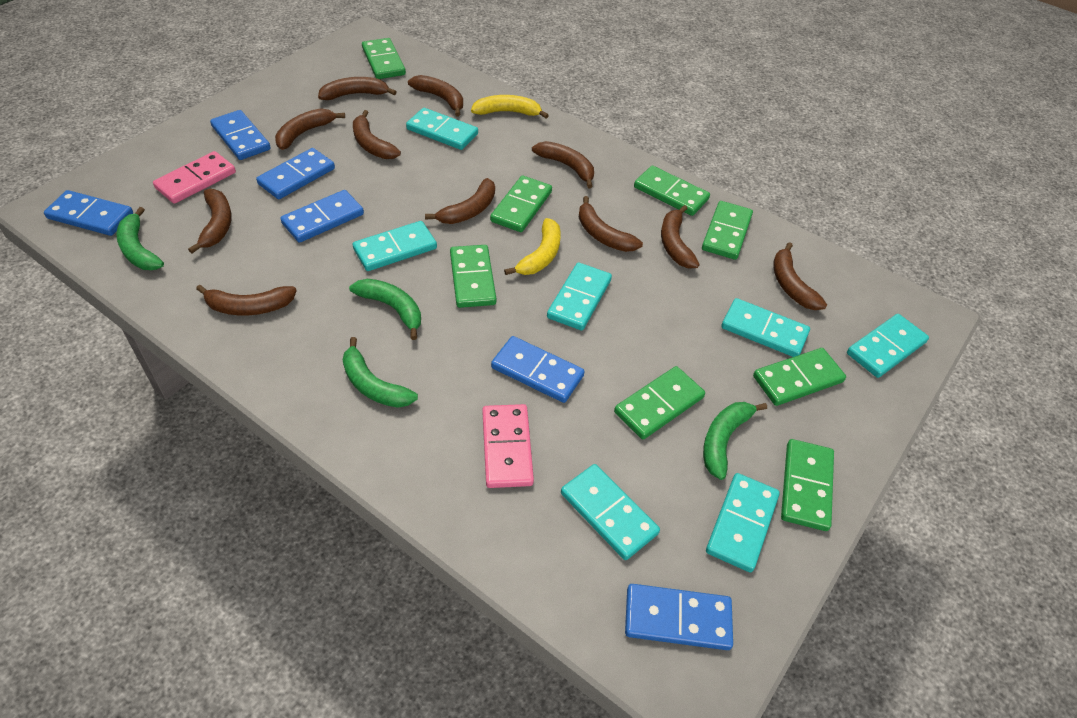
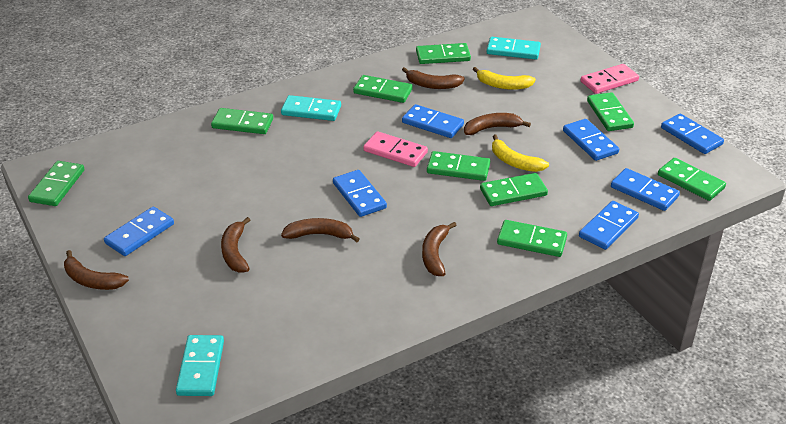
blue domino: [44,190,133,236] [210,110,271,160] [256,148,335,199] [280,190,364,243] [491,336,585,403] [625,584,733,650] = 6 -> [104,207,174,256] [333,170,387,217] [402,104,464,138] [563,119,619,161] [579,201,639,250] [611,168,680,211] [661,114,724,154] = 7
brown banana: [188,189,232,253] [196,285,297,315] [275,108,345,150] [318,77,397,100] [353,110,401,159] [408,75,463,116] [425,178,495,224] [532,141,594,188] [578,196,643,252] [661,205,700,268] [773,242,827,310] = 11 -> [64,250,129,290] [221,217,250,273] [281,218,360,242] [402,67,465,89] [422,222,457,276] [464,113,531,135] = 6
green banana: [116,207,164,270] [343,337,418,408] [349,279,421,340] [703,402,767,480] = 4 -> none = 0
green domino: [362,38,406,79] [450,245,496,308] [490,176,552,232] [614,366,705,439] [634,166,710,216] [702,201,753,260] [753,348,846,406] [781,439,834,531] = 8 -> [28,161,84,206] [211,108,273,134] [353,75,413,103] [416,43,471,64] [427,151,490,181] [480,173,548,206] [497,220,567,257] [587,92,634,131] [658,158,726,201] = 9
turquoise domino: [352,221,437,271] [406,108,478,150] [547,262,612,330] [561,464,660,560] [706,473,780,572] [721,298,810,357] [847,314,929,378] = 7 -> [176,335,224,396] [281,95,341,121] [486,37,541,60] = 3

